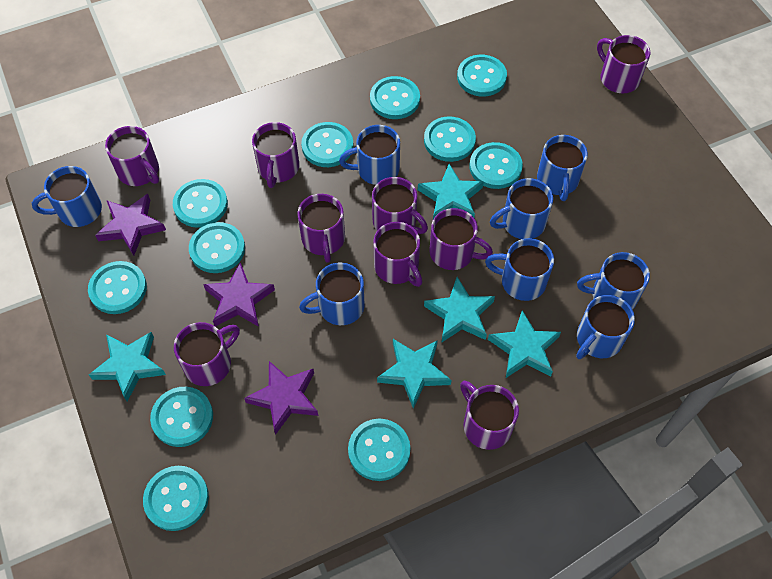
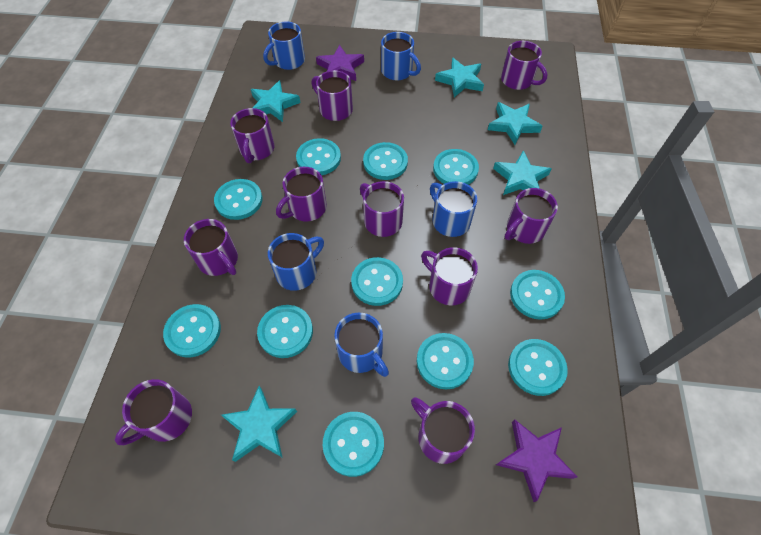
blue mug: [32,166,102,227] [299,263,365,325] [339,125,400,185] [485,238,554,301] [490,178,553,239] [537,135,588,201] [576,295,635,359] [577,252,650,310] = 8 -> [263,22,305,70] [268,233,324,291] [334,313,389,377] [381,32,421,81] [430,181,477,237] = 5
purple mug: [105,126,159,186] [174,322,240,386] [252,122,299,188] [298,194,345,263] [372,177,428,234] [373,222,422,287] [429,208,493,270] [460,381,519,450] [597,35,650,93] = 9 -> [115,379,192,445] [184,219,238,276] [230,108,275,163] [276,167,327,221] [311,70,353,121] [360,181,404,237] [411,397,475,464] [421,247,478,306] [501,41,548,90] [505,188,558,244] = 10
purple star: [95,194,166,256] [203,262,275,327] [244,361,318,435] = 3 -> [316,45,364,81] [496,420,577,502] = 2

